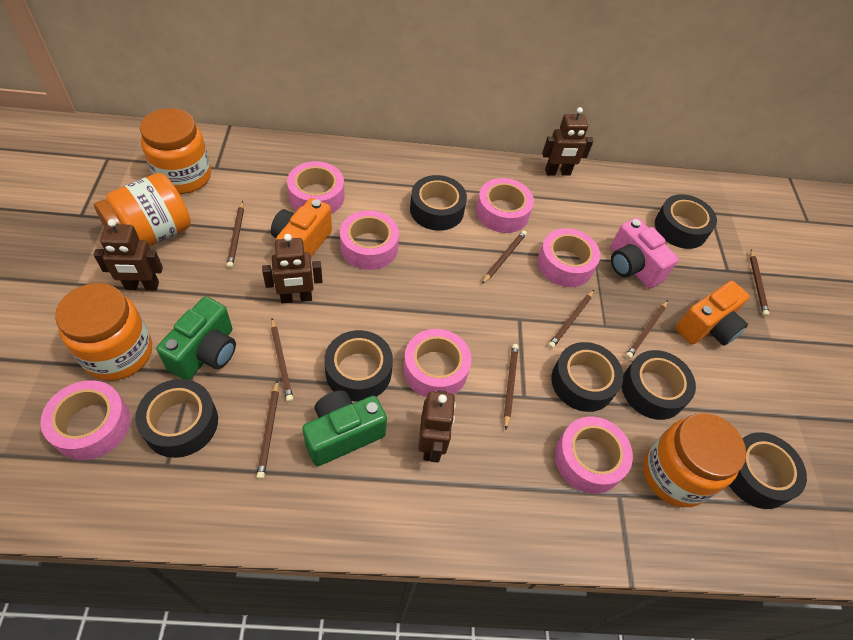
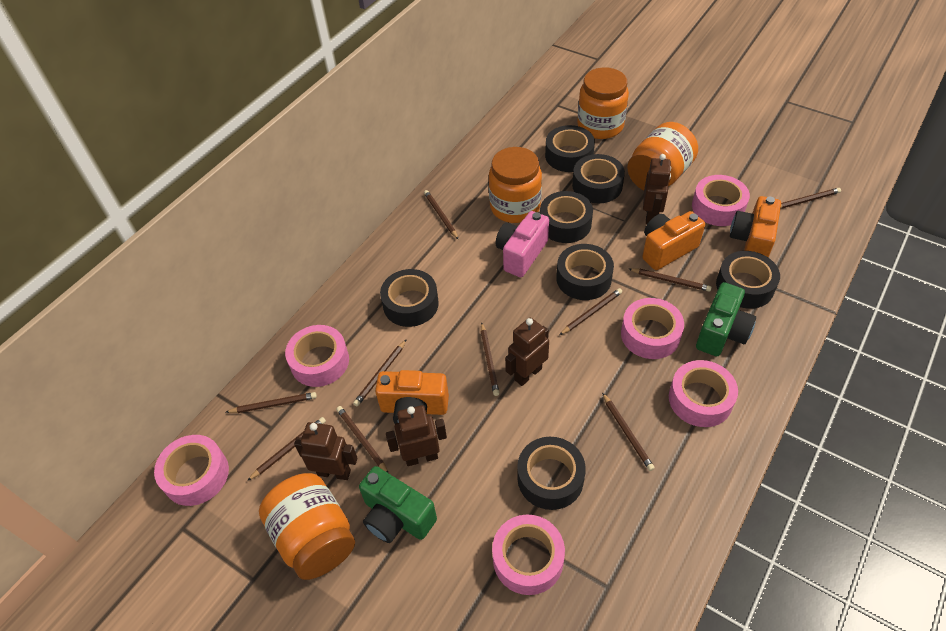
brown pencil: [227,201,244,268] [257,380,279,479] [271,318,293,402] [482,230,527,284] [504,344,519,429] [548,290,594,349] [626,300,668,359] [750,250,769,316] = 8 -> [225,392,317,413] [247,417,326,481] [336,406,388,473] [353,339,407,406] [424,190,458,239] [481,322,499,396] [560,288,622,335] [602,393,655,471] [629,268,712,292] [781,188,841,209] = 10
orange camera: [271,198,332,258] [676,281,749,346] = 2 -> [375,370,449,424] [642,211,705,270] [730,196,781,258] = 3
pink tape: [40,380,130,460] [287,161,344,214] [340,210,399,270] [403,329,472,397] [476,178,534,233] [538,228,600,287] [555,417,633,494] = 7 -> [154,435,229,506] [285,325,349,387] [492,515,565,595] [621,298,684,359] [669,360,738,427] [692,175,750,226] = 6

